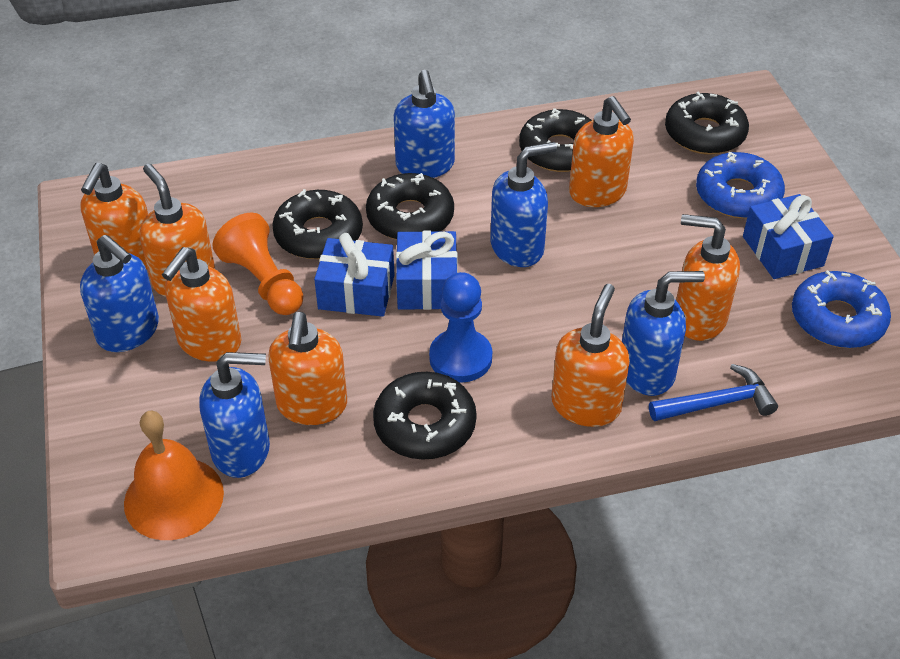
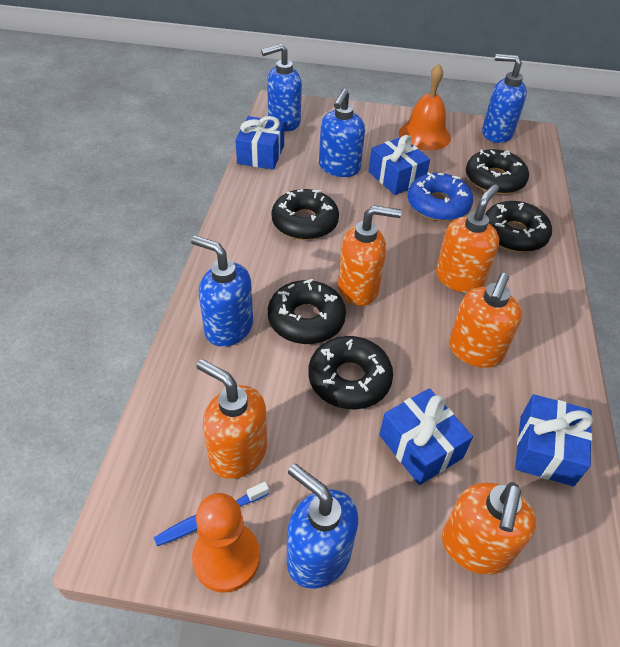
blue donut: [696,152,785,219] [792,270,891,348] = 2 -> [407,172,473,221] = 1
blue gift: [314,233,395,317] [396,230,457,310] [743,194,834,279] = 3 -> [235,116,284,170] [368,135,430,195] [379,388,473,485] [515,394,593,486] = 4
blue hammer: [649,364,778,421] = 1 -> none = 0
blue pawn: [429,272,492,383] = 1 -> none = 0
blue toothbrush: none = 0 -> [154,482,269,546] = 1
orange soap dispenser: [80,163,148,270] [140,164,215,297] [162,247,241,361] [268,312,347,425] [551,284,630,427] [569,96,634,207] [676,214,740,341] = 7 -> [196,359,267,479] [338,205,402,306] [436,184,499,293] [442,482,536,574] [449,273,522,368] = 5

